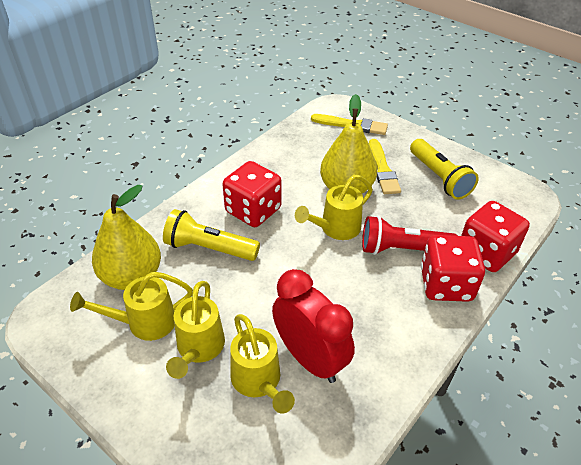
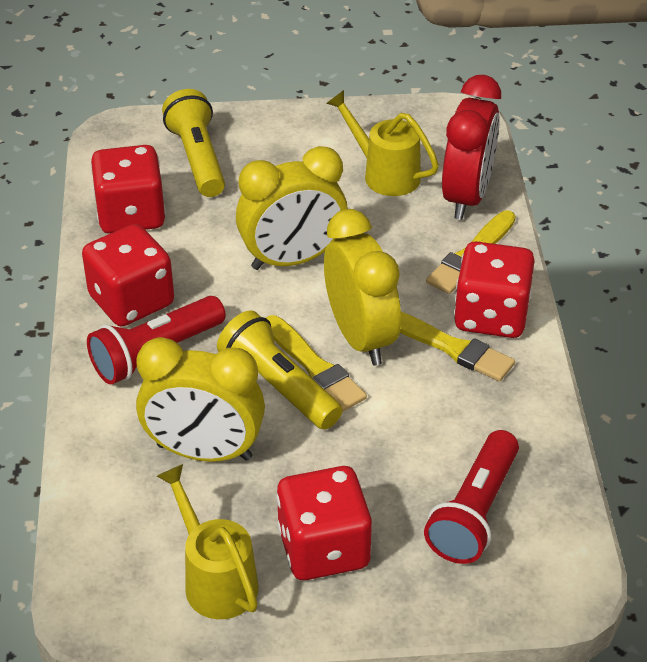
red dice: [222,161,281,227] [421,235,485,302] [461,201,530,272] = 3 -> [82,224,174,326] [91,145,166,234] [276,466,372,580] [454,241,535,338] = 4
red flashlight: [362,216,458,255] = 1 -> [87,296,226,384] [424,430,519,564] = 2
yellow brush: [311,114,388,135] [369,139,401,194] = 2 -> [266,315,367,412] [400,312,515,381] [426,210,516,294] = 3
yellow clock: none = 0 -> [136,337,265,462] [236,146,348,270] [324,209,401,366] = 3
yellow pear: [92,185,161,290] [320,94,377,194] = 2 -> none = 0
yellow watering can: [70,272,193,341] [166,281,225,379] [230,314,295,413] [295,175,373,240] = 4 -> [157,464,258,619] [326,90,439,196] = 2

